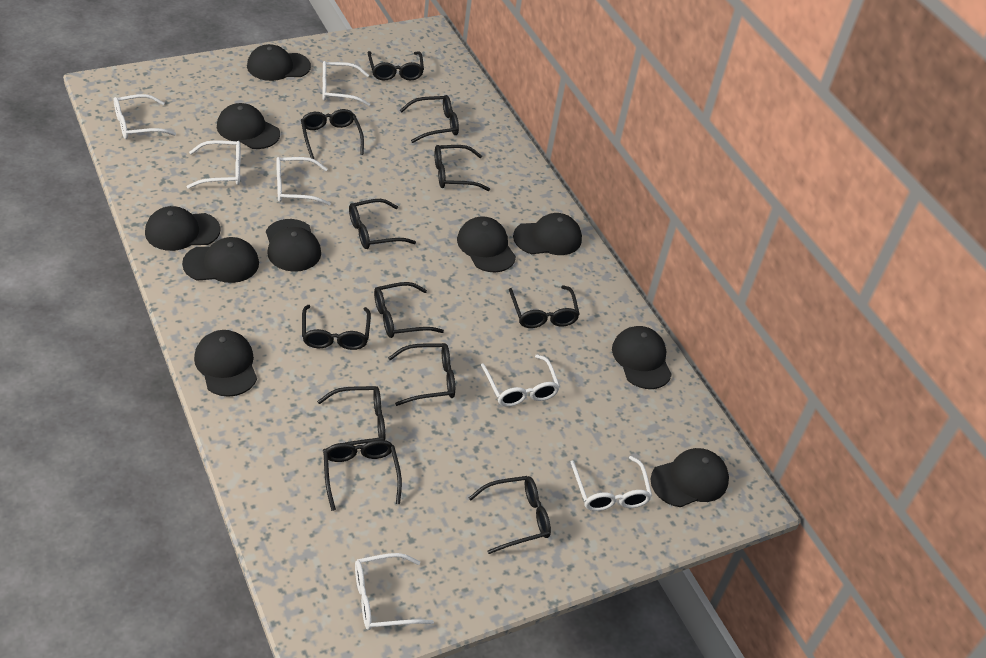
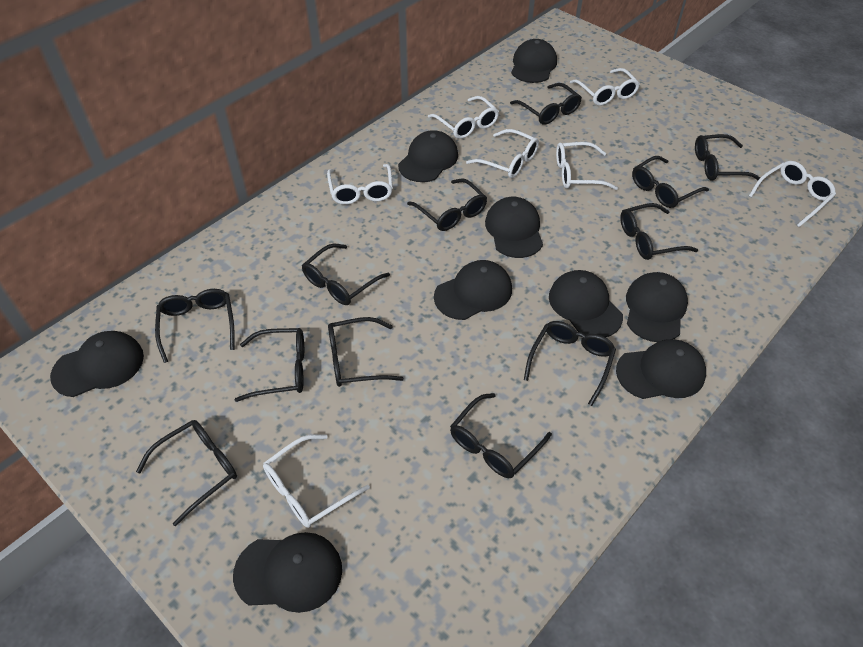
black cap: [145,206,221,251] [182,237,259,283] [194,330,257,397] [217,103,280,149] [247,44,311,81] [266,219,321,272] [457,216,516,272] [513,213,582,255] [612,326,672,389] [651,448,729,507] = 10 -> [50,331,144,397] [233,532,342,613] [398,130,458,182] [434,260,512,320] [485,197,543,258] [511,39,557,83] [549,270,623,337] [616,339,706,399] [626,272,688,342] = 9

